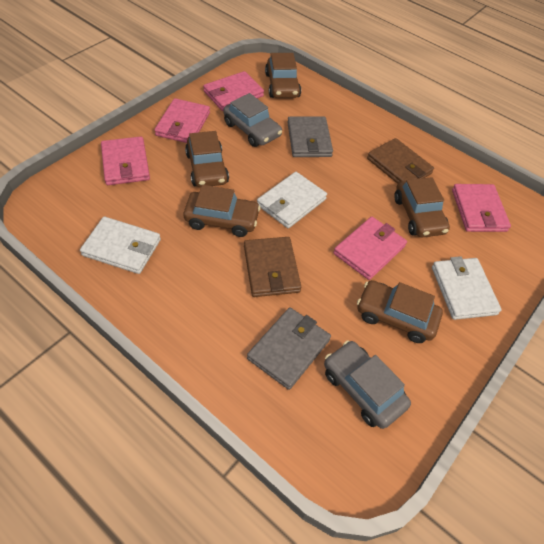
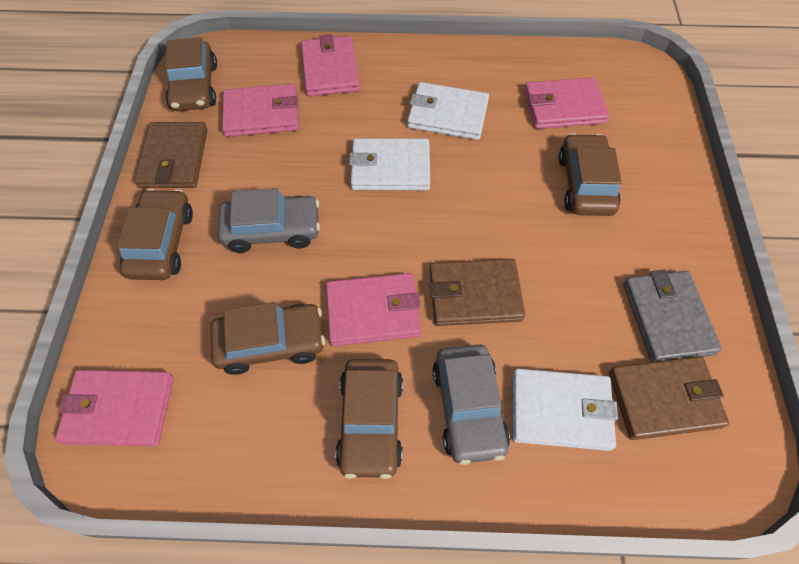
brown wallet: [244,237,301,297] [367,138,434,184] = 2 -> [134,122,208,188] [430,259,525,326] [609,356,729,440] = 3
grey wallet: [247,307,331,390] [287,116,333,157] = 2 -> [623,269,722,362] = 1

